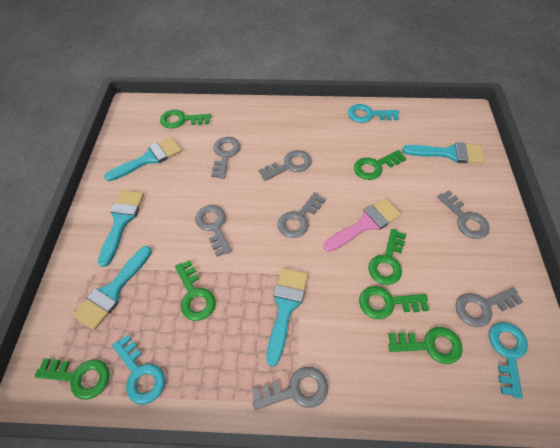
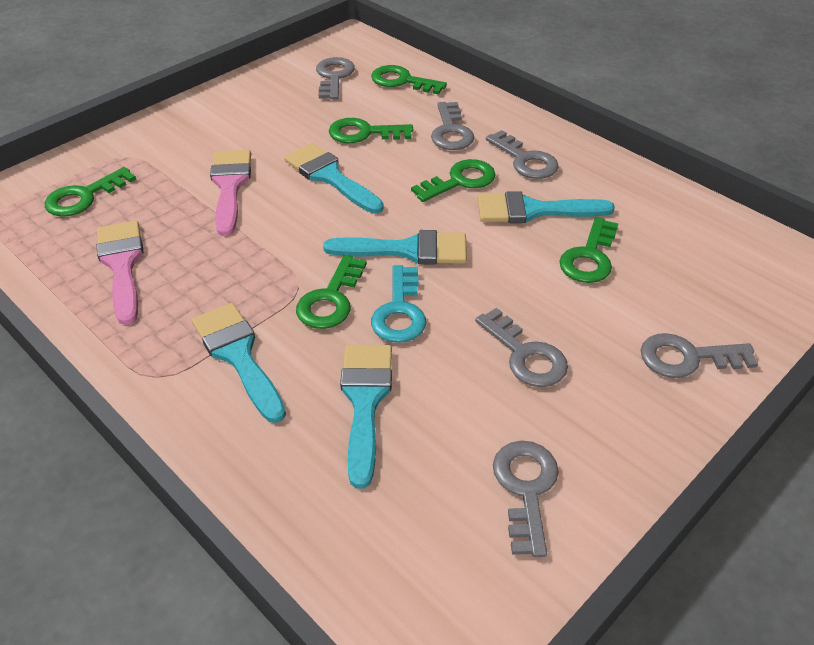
green key: [35,358,110,400] [160,109,211,128] [175,260,216,321] [354,150,406,180] [359,286,429,319] [368,229,406,285] [388,327,463,364] = 7 -> [45,167,136,217] [296,255,367,329] [329,118,413,143] [371,65,447,95] [411,159,496,202] [559,217,619,283] = 6
grey key: [195,205,232,257] [211,137,241,179] [252,367,328,410] [259,150,312,181] [277,192,326,238] [437,190,490,239] [455,287,523,327] = 7 -> [316,57,355,99] [431,102,474,150] [475,308,568,387] [486,130,559,179] [493,440,559,557] [641,333,758,378] = 6
pink brush: [324,198,401,252] = 1 -> [97,221,144,325] [210,150,251,236] = 2
turquoise key: [112,335,165,404] [348,104,399,123] [489,322,528,399] = 3 -> [371,265,426,343] = 1

